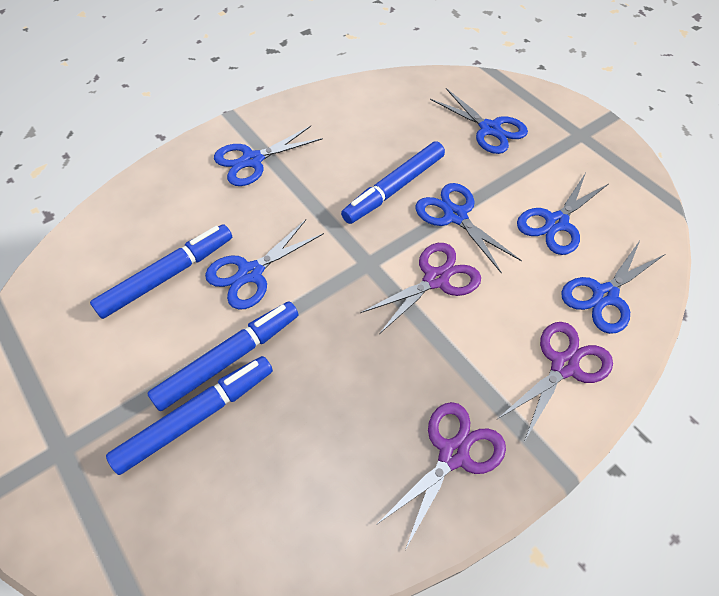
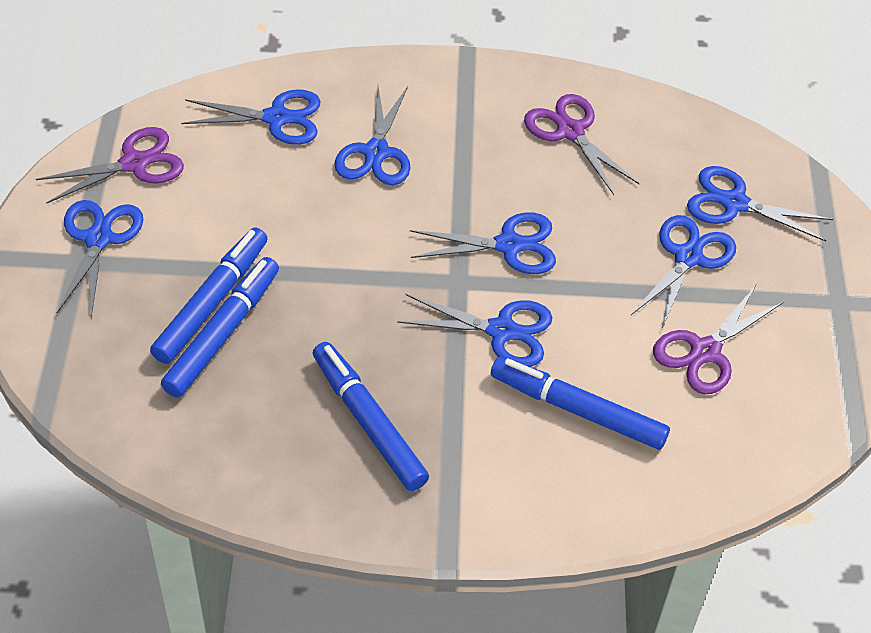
blue scissors: [205,220,324,310] [214,126,323,186] [416,183,522,274] [430,88,528,154] [517,173,608,255] [561,241,664,334] = 6 -> [57,200,143,318] [181,89,320,145] [334,86,410,185] [397,294,552,367] [410,212,556,274] [631,215,736,329] [687,166,833,242] = 7

